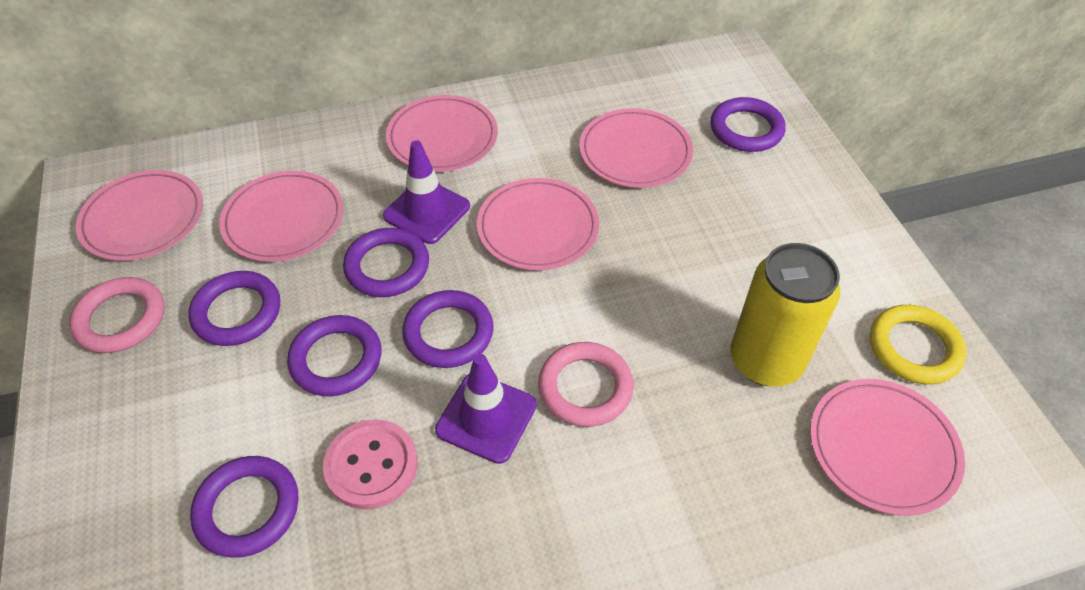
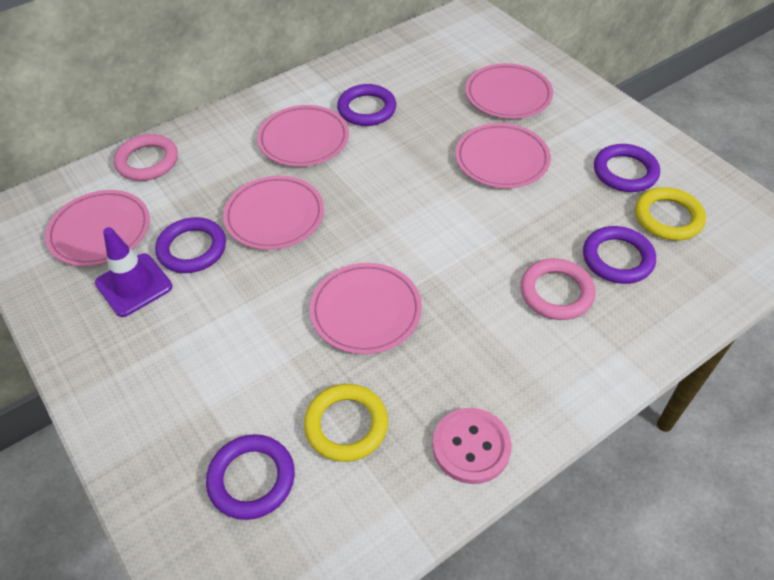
purple ring: [189,271,280,346] [190,456,298,558] [287,315,381,396] [343,228,429,297] [402,290,494,368] [710,97,786,152] = 6 -> [155,217,226,273] [206,434,295,520] [337,84,396,126] [583,226,656,284] [594,144,660,192] = 5
purple traffic cone: [383,140,470,244] [435,354,537,464] = 2 -> [95,227,173,317] = 1
yellow can: [731,243,840,386] = 1 -> none = 0
yellow ring: [870,305,966,384] = 1 -> [304,384,388,462] [635,187,706,241] = 2

